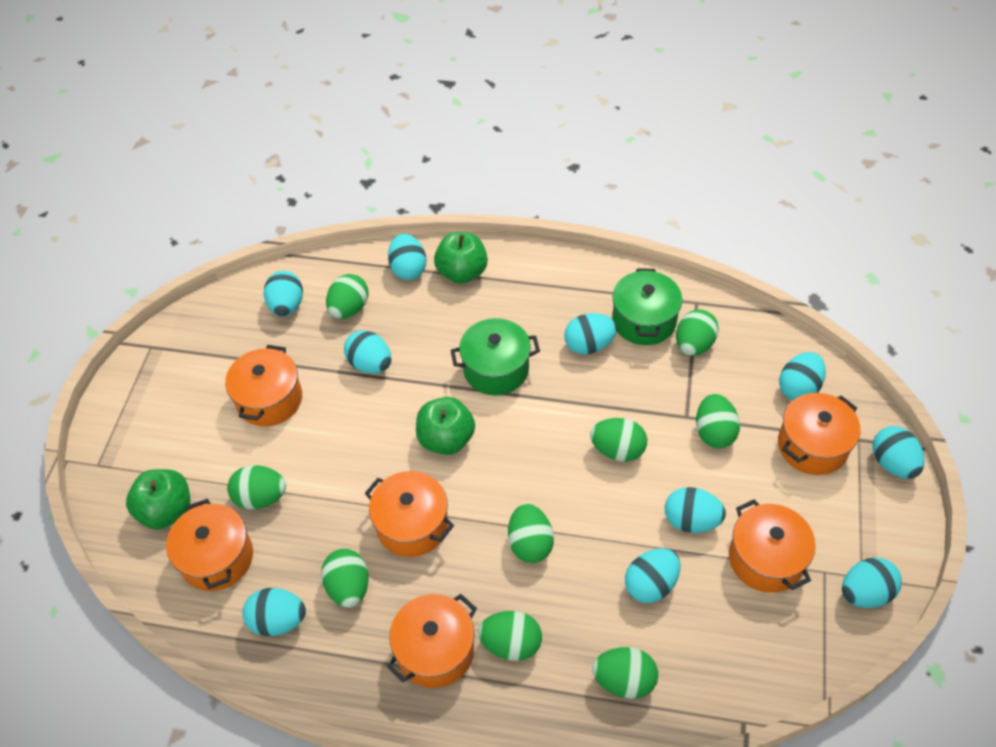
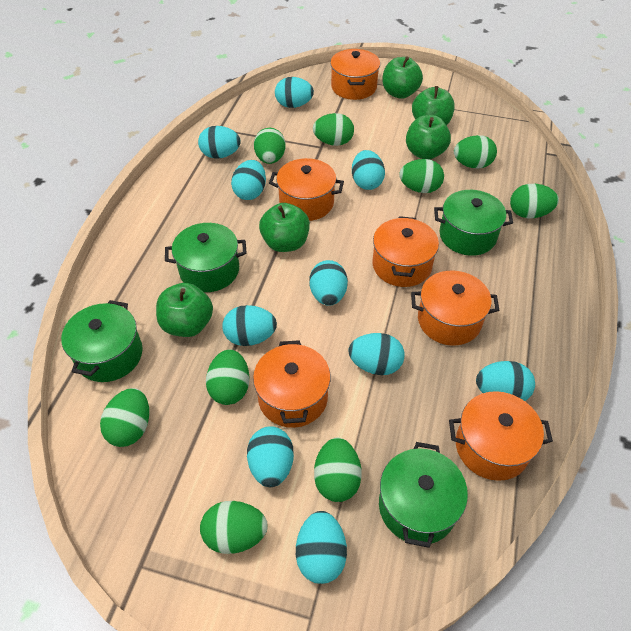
green apple: [126,469,190,530] [416,397,475,455] [434,232,488,284] = 3 -> [156,283,213,337] [259,203,310,252] [382,56,423,99] [406,115,451,160] [412,86,455,125] = 5
green pot: [451,318,540,395] [612,268,682,345] = 2 -> [61,300,143,382] [165,223,247,292] [379,442,468,548] [434,190,513,256] = 4

